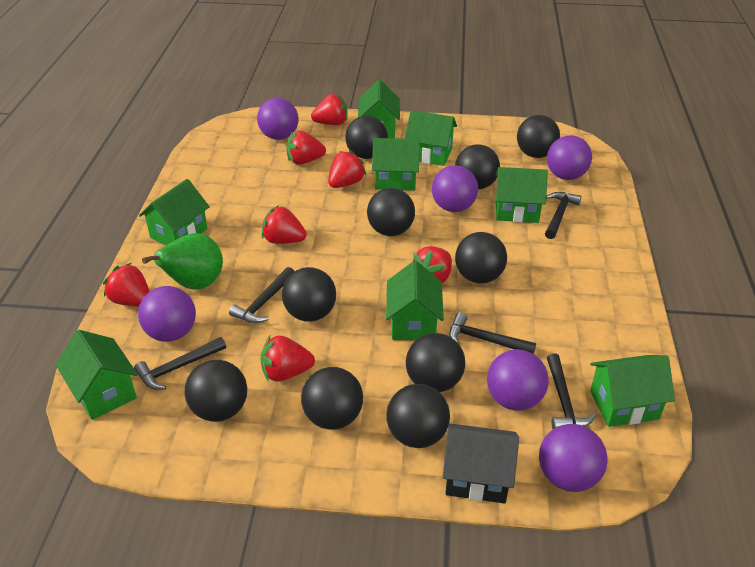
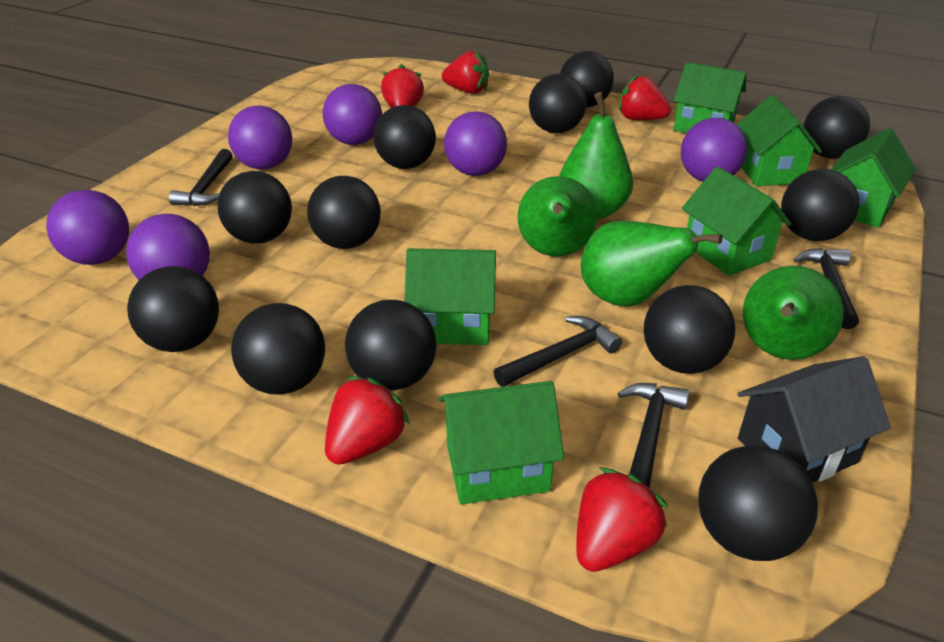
black ball: [185,360,247,422] [282,267,336,322] [301,367,363,430] [345,116,388,159] [367,188,415,236] [386,384,450,448] [406,333,465,392] [455,144,500,189] [455,232,507,284] [517,115,560,158] = 10 -> [127,266,219,352] [217,171,292,243] [231,303,325,395] [307,176,381,249] [345,300,436,391] [373,105,436,169] [529,74,587,133] [560,51,614,108] [644,285,735,374] [698,445,818,561] [781,169,859,241] [804,96,870,159] = 12
black hammer: [134,337,226,390] [229,267,295,323] [449,312,536,354] [545,192,582,239] [547,353,596,429] = 5 -> [169,149,233,206] [494,316,622,387] [618,383,689,488] [793,248,859,329] = 4
green house: [55,330,138,420] [139,179,210,245] [358,80,400,139] [372,138,420,191] [386,261,444,340] [405,110,457,166] [496,167,548,223] [590,355,675,427] = 8 -> [405,248,496,345] [438,381,564,504] [673,62,746,133] [682,166,791,276] [736,95,822,186] [831,128,916,228] = 6
green pear: [142,233,223,290] = 1 -> [518,176,597,257] [559,92,633,219] [581,221,722,307] [743,266,844,360] = 4
red strawberry: [103,263,150,307] [261,336,315,382] [262,205,307,244] [286,131,326,165] [311,94,348,125] [328,150,366,188] [413,246,452,283] = 7 -> [325,376,410,465] [381,64,424,108] [442,51,489,94] [576,467,668,572] [619,75,671,120] = 5

